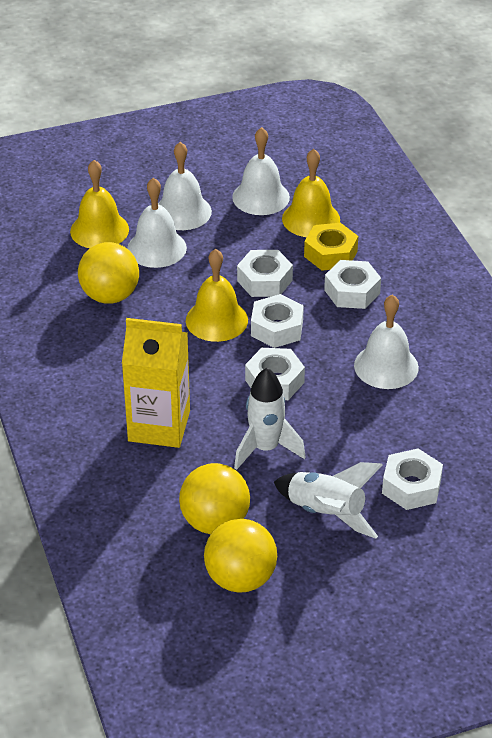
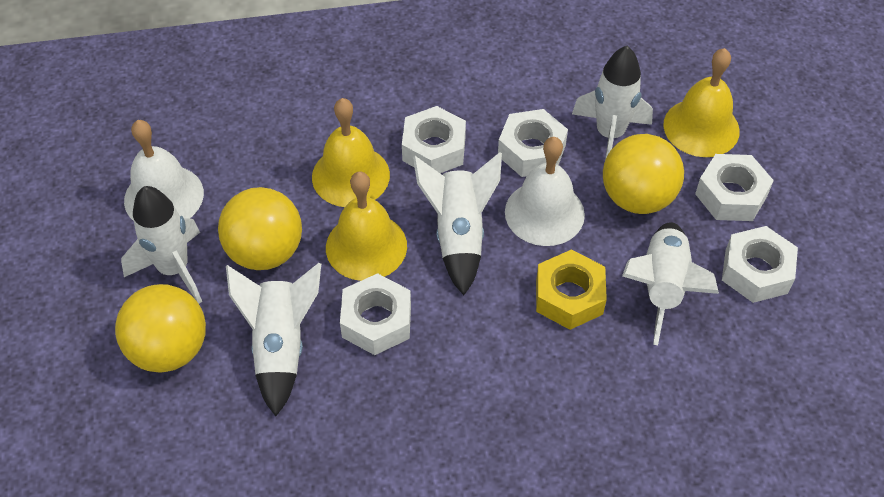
white bell: [127,178,187,268] [158,142,212,230] [232,127,290,215] [354,295,419,389] = 4 -> [124,120,204,221] [505,137,585,246] = 2
white rocket: [234,368,306,470] [274,462,382,539] = 2 -> [121,186,202,304] [226,263,321,416] [413,152,502,295] [572,46,653,160] [622,222,719,345] = 5
yellow carton: [122,318,190,448] = 1 -> none = 0

